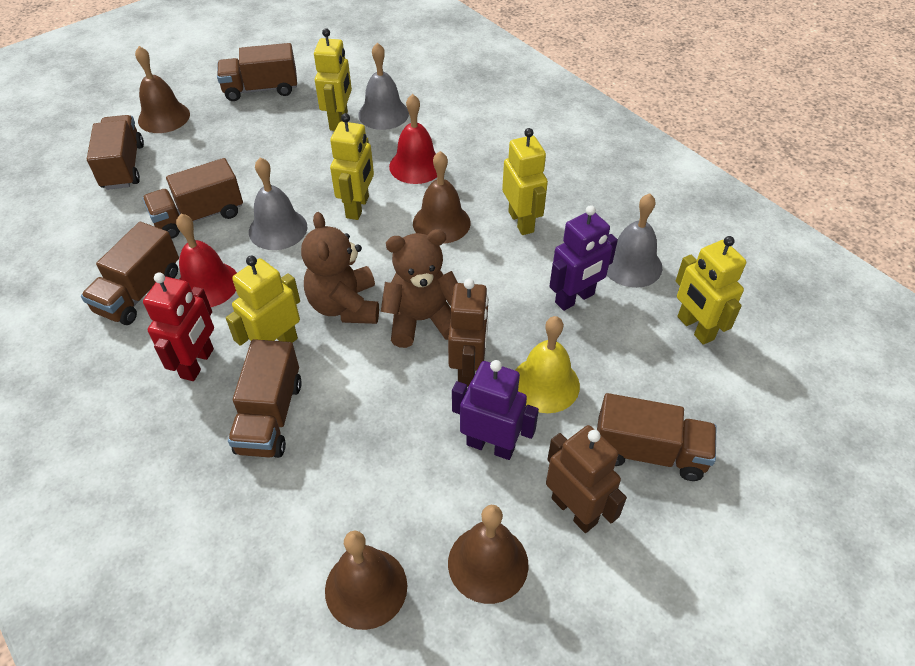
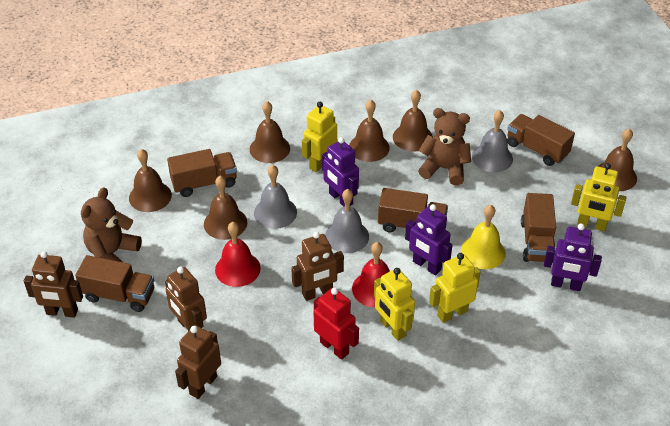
brown bell: [135,46,190,133] [325,530,407,630] [413,151,471,244] [448,505,529,604] = 4 -> [129,149,172,212] [204,176,247,240] [250,101,290,163] [349,100,390,162] [393,90,433,152] [598,128,637,191] = 6
brown robot: [448,278,489,387] [546,425,627,533] = 2 -> [24,251,83,318] [165,267,207,331] [175,325,221,399] [291,232,344,301] = 4
brown truck: [81,222,179,325] [87,115,144,190] [142,158,243,239] [217,43,297,101] [228,339,302,458] [597,393,716,481] = 6 -> [75,255,154,312] [167,149,237,197] [378,188,448,232] [507,114,575,166] [521,193,556,263] = 5
purple robot: [452,360,539,460] [549,205,618,311] = 2 -> [322,137,359,207] [405,204,452,275] [544,224,602,291] = 3
yellow robot: [226,256,300,346] [314,28,352,131] [330,113,374,220] [502,128,548,235] [676,236,746,345] = 5 -> [302,102,337,172] [374,268,415,341] [429,253,481,323] [571,163,627,231] = 4

